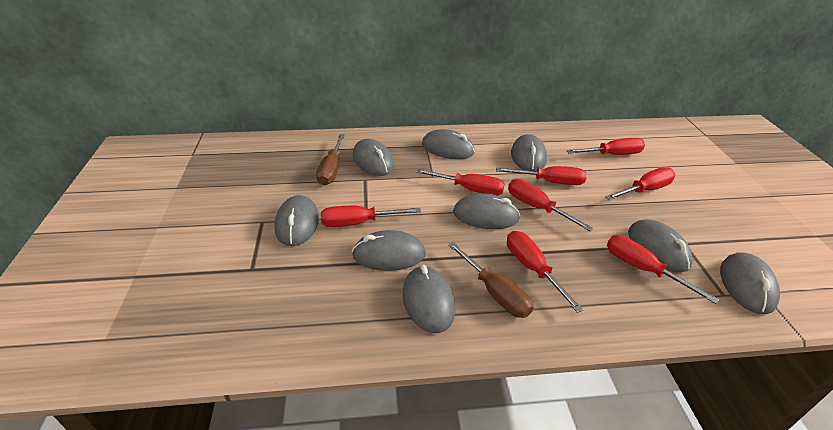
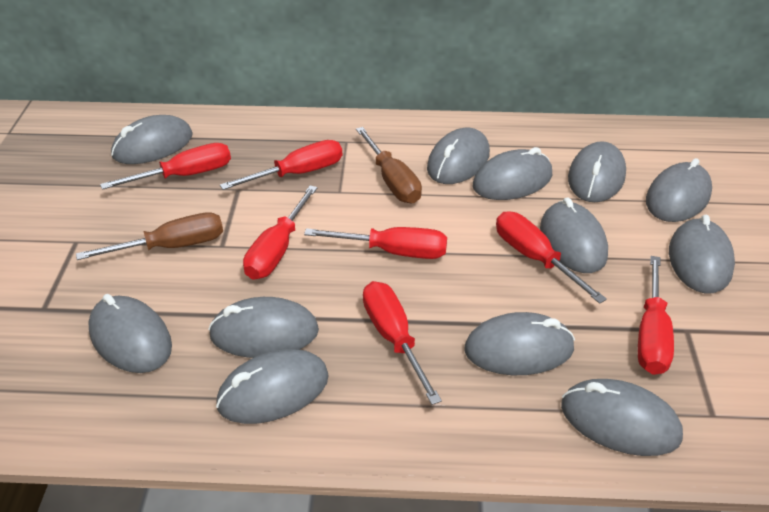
grey mouse: [274,195,319,246] [352,230,426,271] [353,139,394,176] [403,265,455,333] [422,129,475,159] [453,193,520,229] [511,134,547,171] [628,220,693,272] [720,252,780,314] = 9 -> [88,294,172,373] [111,115,193,164] [208,297,319,358] [216,349,329,424] [427,128,490,184] [464,312,575,375] [473,147,552,200] [540,197,608,273] [561,379,683,456] [568,141,626,202] [646,158,712,222] [669,215,735,293] = 12
red screwdriver: [321,206,421,227] [415,169,505,195] [496,166,587,185] [507,231,584,313] [508,179,593,231] [566,138,645,155] [605,167,675,200] [607,235,719,304] = 8 -> [100,143,231,190] [220,140,342,190] [243,185,318,280] [304,227,447,259] [363,281,442,405] [496,211,607,304] [638,256,674,375] = 7

